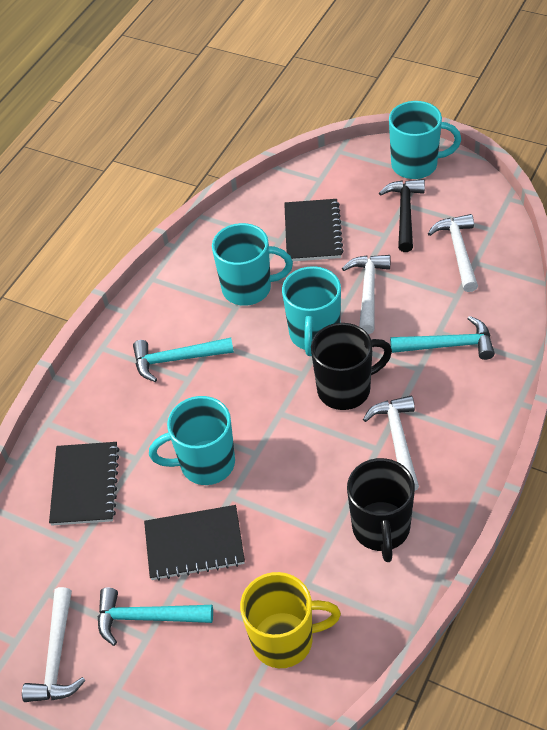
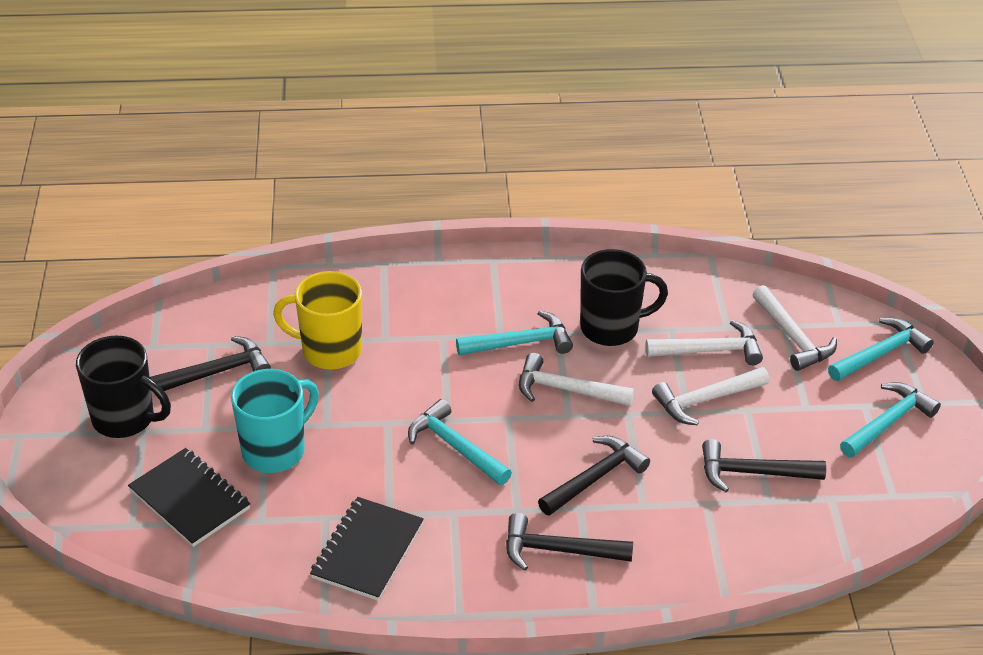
black hammer: [379,179,425,252] = 1 -> [150,336,271,391] [506,513,633,571] [538,436,650,516] [702,439,826,492] = 4
black notebook: [49,442,119,526] [144,505,245,581] [284,199,344,261] = 3 -> [128,448,251,547] [310,497,424,601] = 2
turquoise hammer: [98,588,213,646] [133,338,234,382] [390,316,495,360] = 3 -> [408,399,512,485] [456,310,573,355] [828,318,934,381] [840,382,941,458] = 4
turquoise mug: [149,396,235,485] [212,223,293,306] [282,266,341,356] [389,101,461,179] = 4 -> [231,369,319,473] = 1

